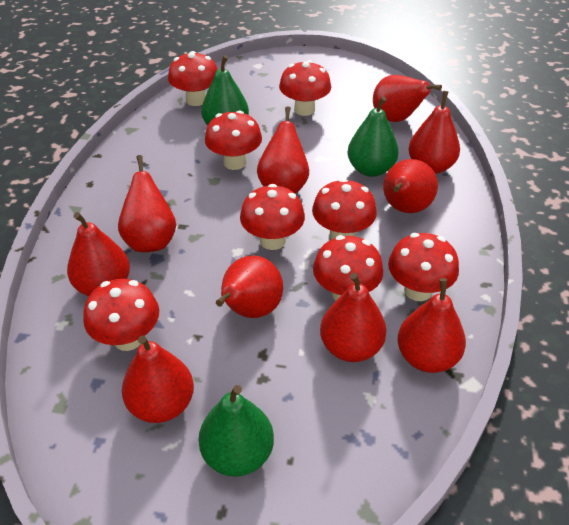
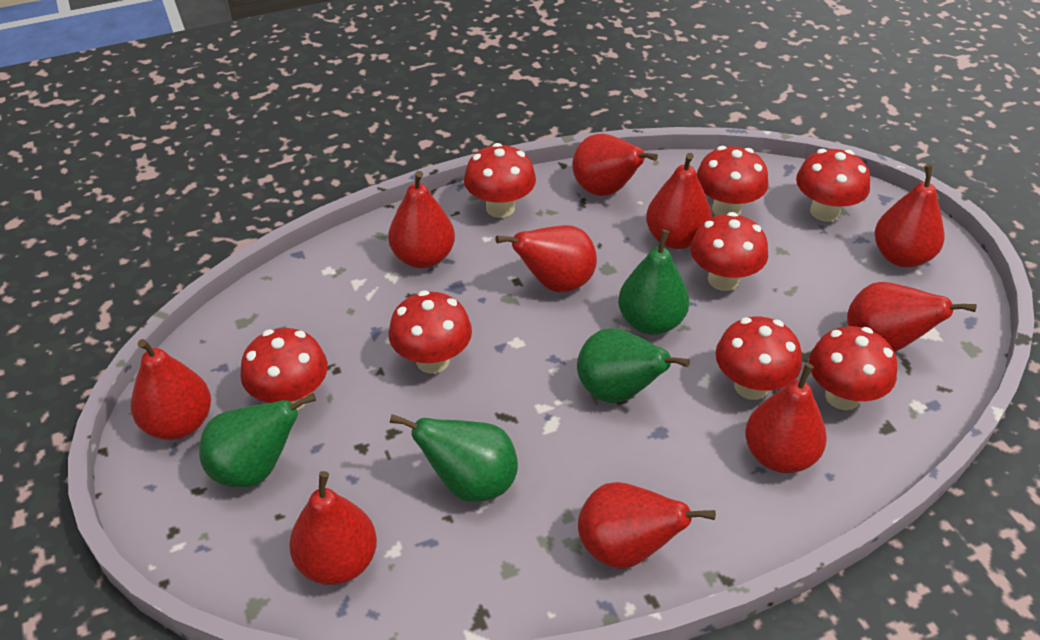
green pear: [199,385,274,477] [201,55,249,125] [347,96,399,177] = 3 -> [199,393,316,488] [390,414,518,502] [577,328,690,403] [618,229,689,335] = 4

